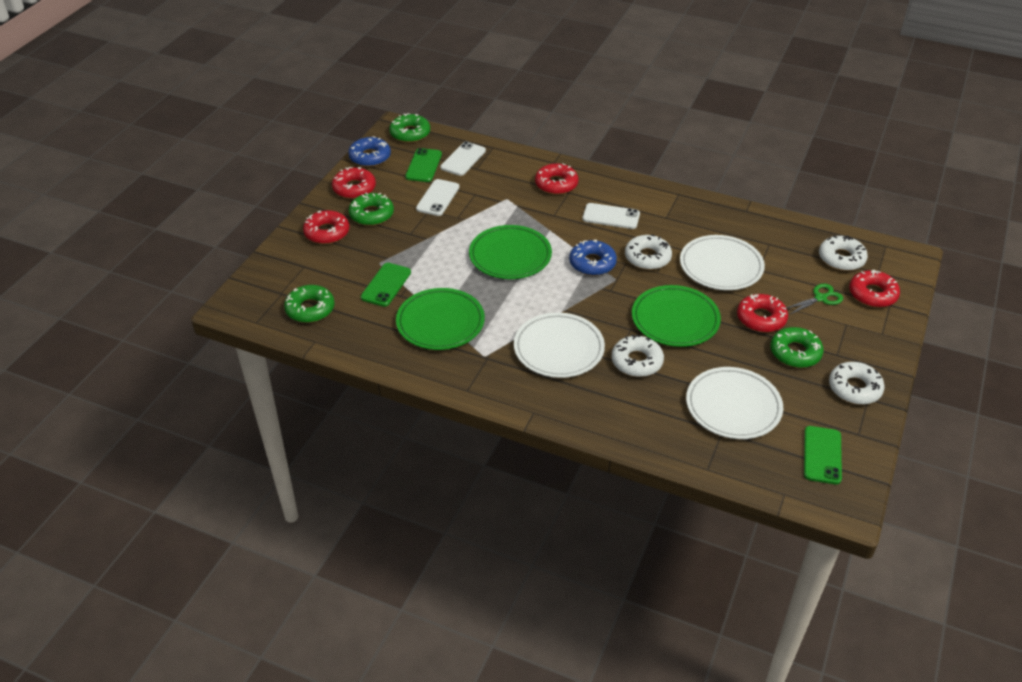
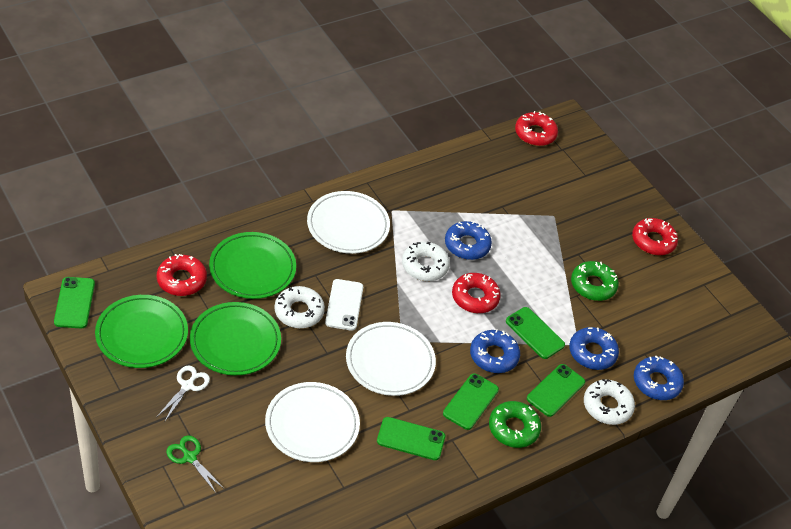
blue donut: [348,136,391,167] [569,240,617,276] = 2 -> [445,221,492,260] [470,329,520,373] [569,327,619,370] [634,356,684,400] = 4
green donut: [284,285,335,323] [349,193,394,226] [389,113,430,143] [770,327,824,368] = 4 -> [489,401,541,448] [571,261,619,301] = 2
green phone: [361,263,411,307] [405,148,442,182] [804,426,842,484] = 3 -> [54,277,95,328] [377,417,445,460] [443,373,499,430] [506,307,565,359] [527,364,585,417] = 5
red donut: [303,210,349,244] [332,167,376,199] [535,163,578,195] [737,294,788,332] [849,270,900,308] = 5 -> [157,254,207,296] [452,273,501,313] [515,111,558,146] [632,218,678,255] = 4
white donut: [611,335,664,377] [625,234,672,270] [819,235,868,271] [829,362,885,405] = 4 -> [274,286,325,328] [402,242,450,281] [584,379,635,425] = 3
white phone: [416,179,459,216] [440,142,486,176] [583,203,640,229] = 3 -> [325,279,363,331] = 1
white scissors: none = 0 -> [157,365,210,421] = 1

